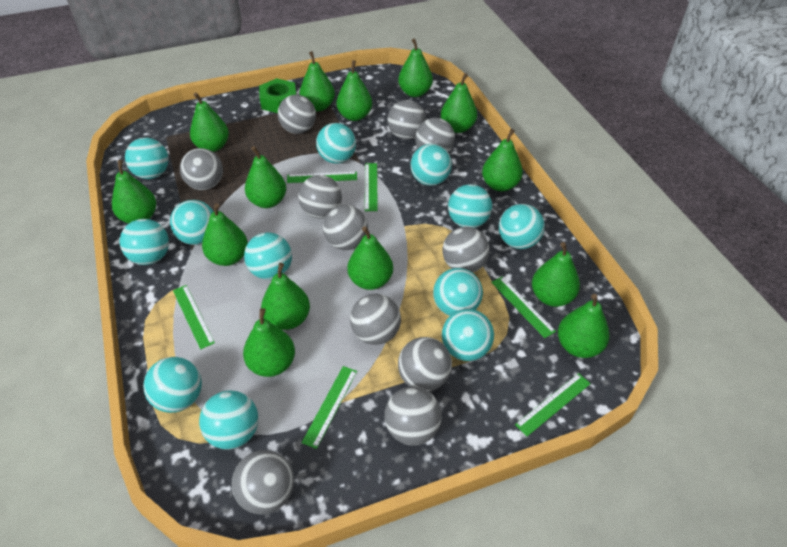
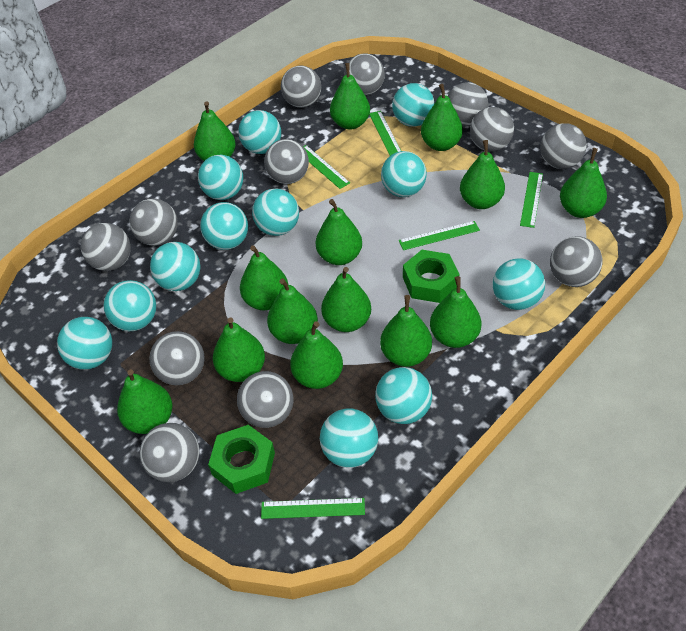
green nut: [259,78,297,113] = 1 -> [208,425,275,494] [403,250,459,303] = 2
green ruler: [173,285,215,349] [287,172,357,183] [302,366,357,449] [365,163,378,211] [491,276,556,338] [515,373,591,436] = 6 -> [261,498,365,519] [303,145,350,189] [369,111,401,156] [399,221,480,250] [520,172,543,228] = 5
grey ball: [180,148,223,190] [232,450,294,515] [278,95,316,134] [298,175,342,219] [323,205,368,250] [350,294,401,345] [384,387,442,445] [388,100,426,140] [398,337,452,391] [415,118,455,152] [442,227,489,273] = 11 -> [81,223,131,271] [130,199,178,246] [139,423,199,482] [149,331,205,385] [237,371,293,428] [264,139,309,184] [281,66,321,108] [344,53,385,95] [448,82,488,126] [470,107,514,152] [540,123,587,169] [550,236,603,287] = 12

